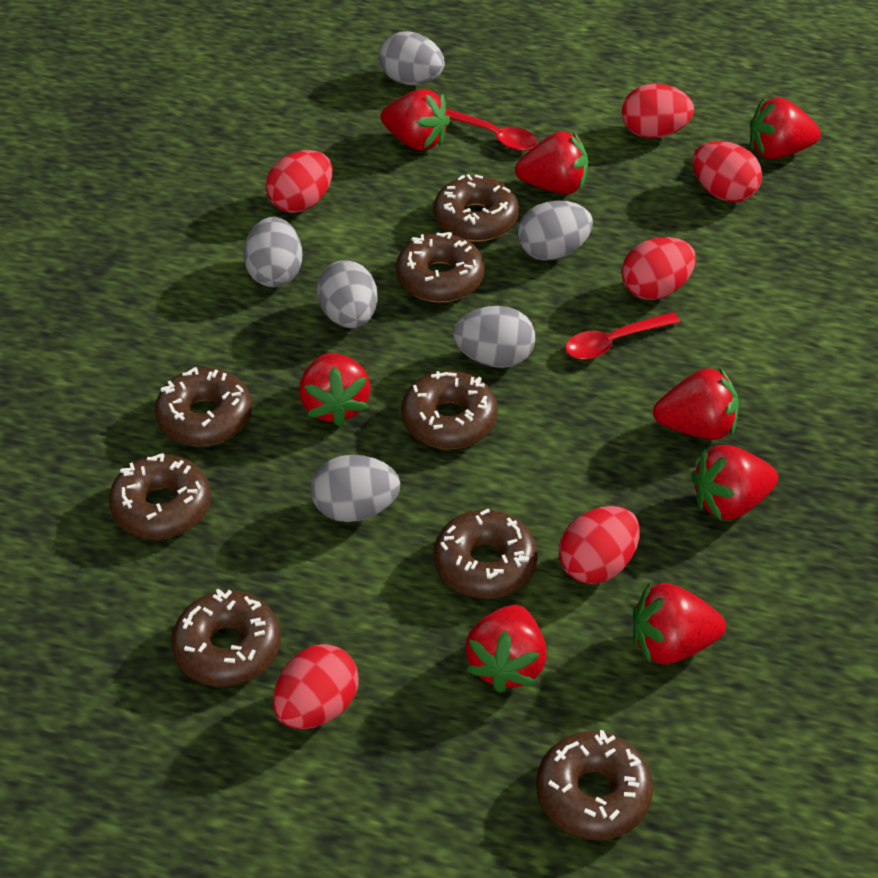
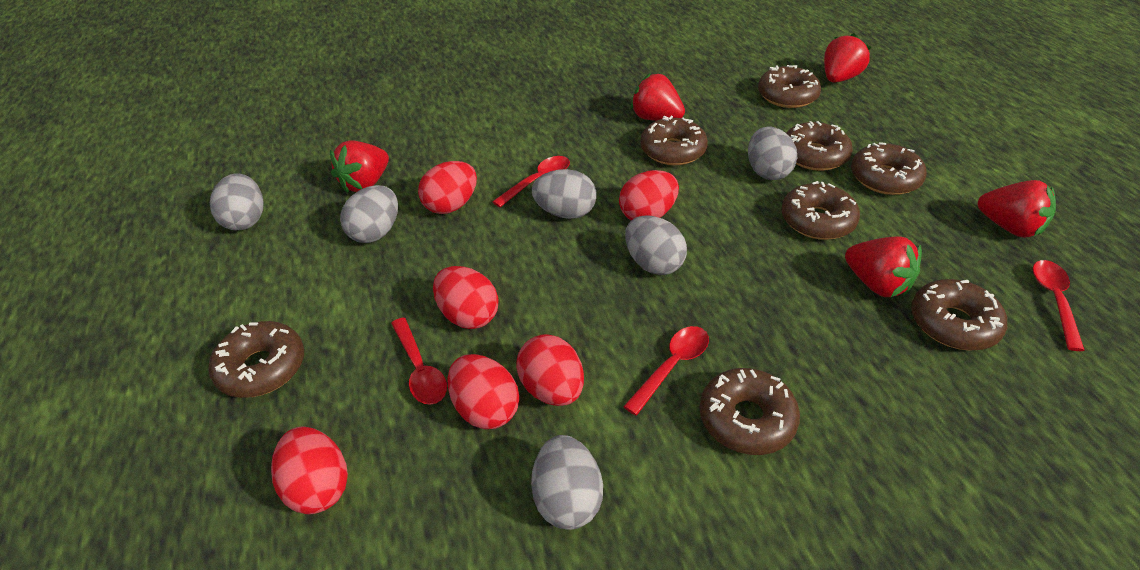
red spoon: [446,108,537,151] [565,312,680,360] = 2 -> [391,318,447,405] [492,156,570,207] [623,326,709,415] [1033,260,1085,351] = 4
red strawberry: [299,353,371,427] [381,89,450,151] [465,605,547,693] [515,131,588,194] [633,583,726,664] [653,367,739,440] [691,445,778,520] [750,97,821,159] = 8 -> [330,140,389,193] [630,73,685,121] [824,33,871,83] [845,237,922,297] [977,180,1056,238] = 5

